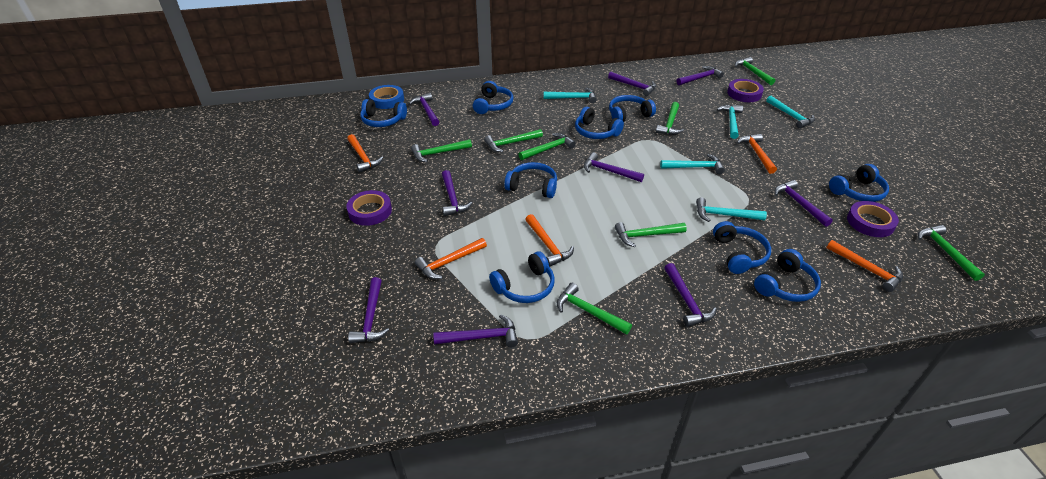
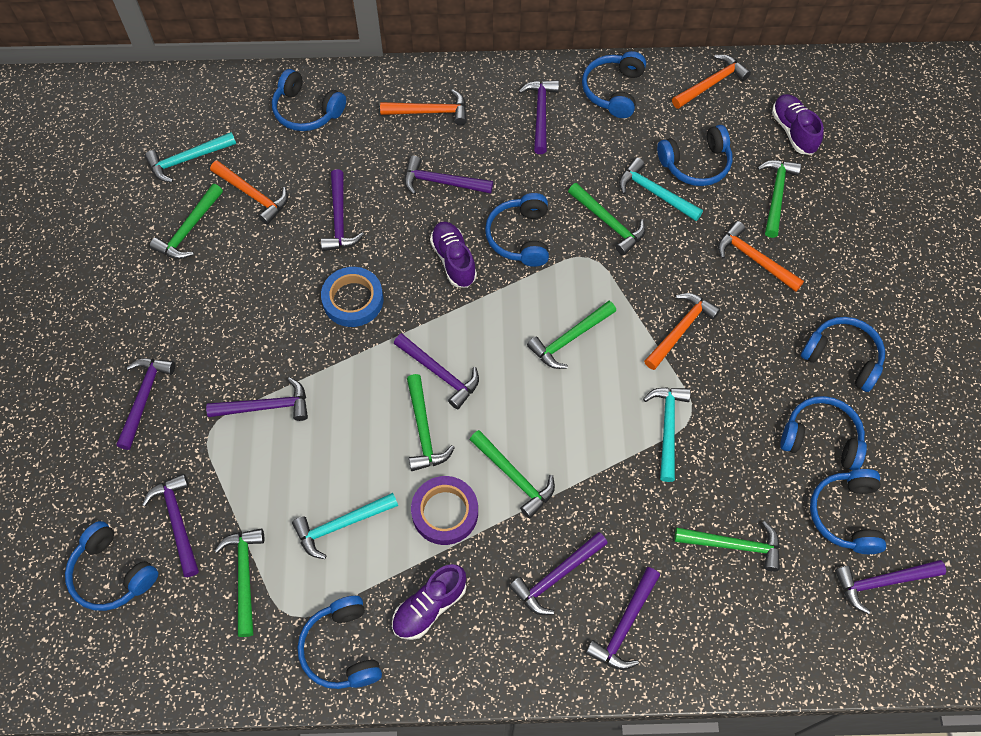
purple hammer: [348,277,389,343] [409,93,439,126] [433,314,518,347] [442,170,473,216] [584,152,644,182] [608,72,656,96] [664,263,717,327] [676,66,724,85] [774,180,833,227] = 9 -> [116,358,175,450] [142,474,199,577] [206,377,308,421] [321,169,364,251] [394,333,479,409] [404,156,493,195] [509,532,608,615] [519,80,559,154] [586,567,660,670] [835,560,946,614] = 10
purple shoe: none = 0 -> [392,564,466,640] [430,221,477,288] [772,94,824,155] = 3
purple tape: [346,190,392,226] [727,79,764,102] [847,201,899,237] = 3 -> [411,476,478,545] = 1
turquoise hammer: [543,87,597,103] [660,154,725,174] [696,198,767,222] [717,105,743,139] [766,96,815,129] = 5 -> [145,132,236,183] [292,493,398,559] [619,157,703,221] [643,387,691,482] = 4

